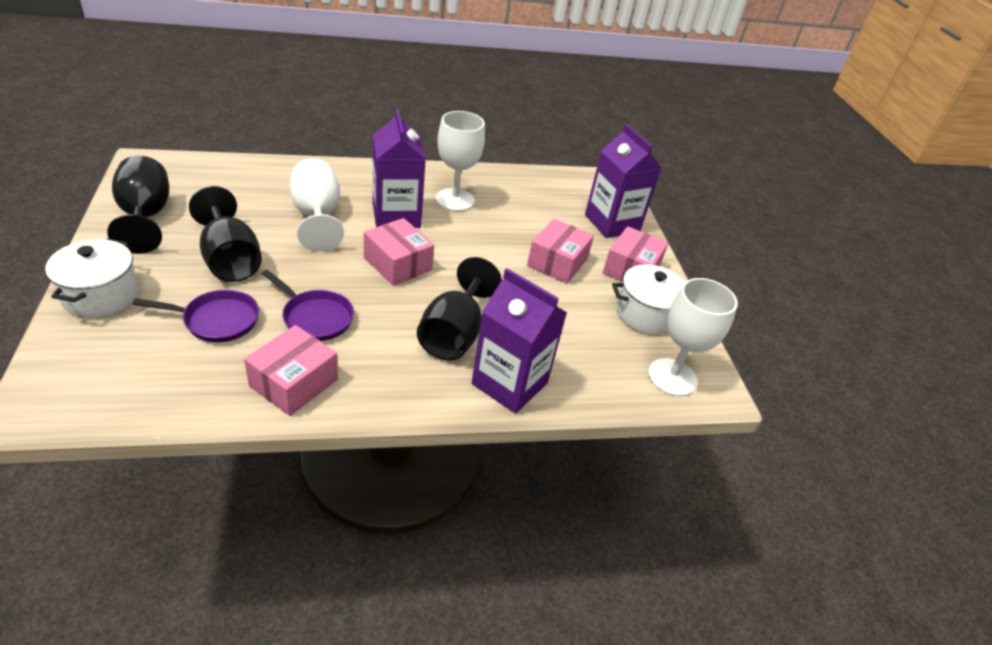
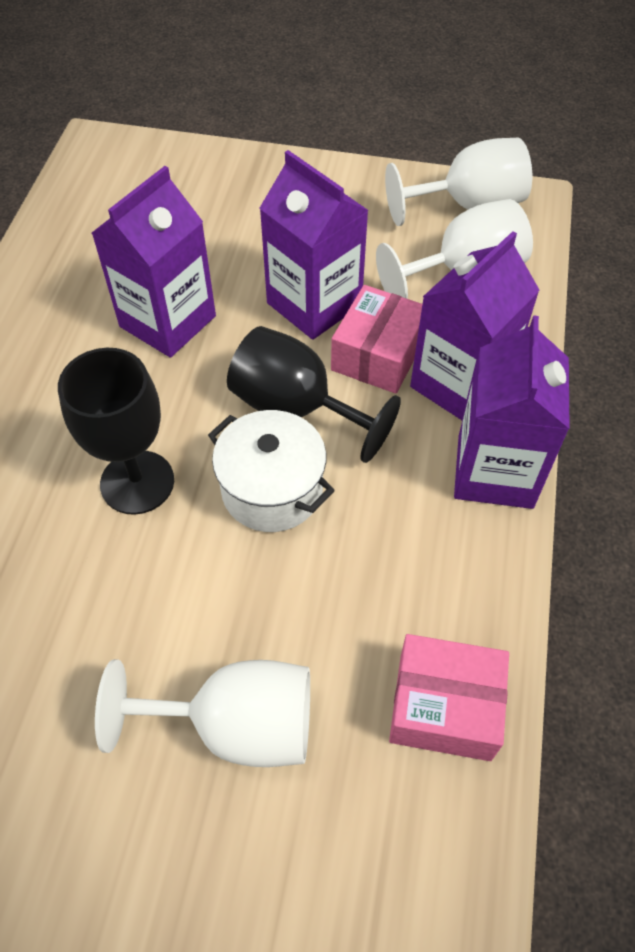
black goblet: [107,156,169,254] [189,186,262,282] [417,257,502,361] = 3 -> [58,348,174,515] [227,326,401,463] = 2
pink box: [244,325,338,416] [364,218,434,286] [527,219,594,284] [603,226,668,282] = 4 -> [331,285,422,394] [389,634,509,761] = 2
purple carton: [373,109,426,228] [472,268,567,414] [585,124,661,238] = 3 -> [92,166,216,358] [260,150,369,340] [410,231,540,420] [454,315,570,509] = 4
purple pan: [133,289,259,342] [262,270,354,341] = 2 -> none = 0
white pot: [45,239,139,318] [612,264,685,335] = 2 -> [208,410,335,532] = 1

